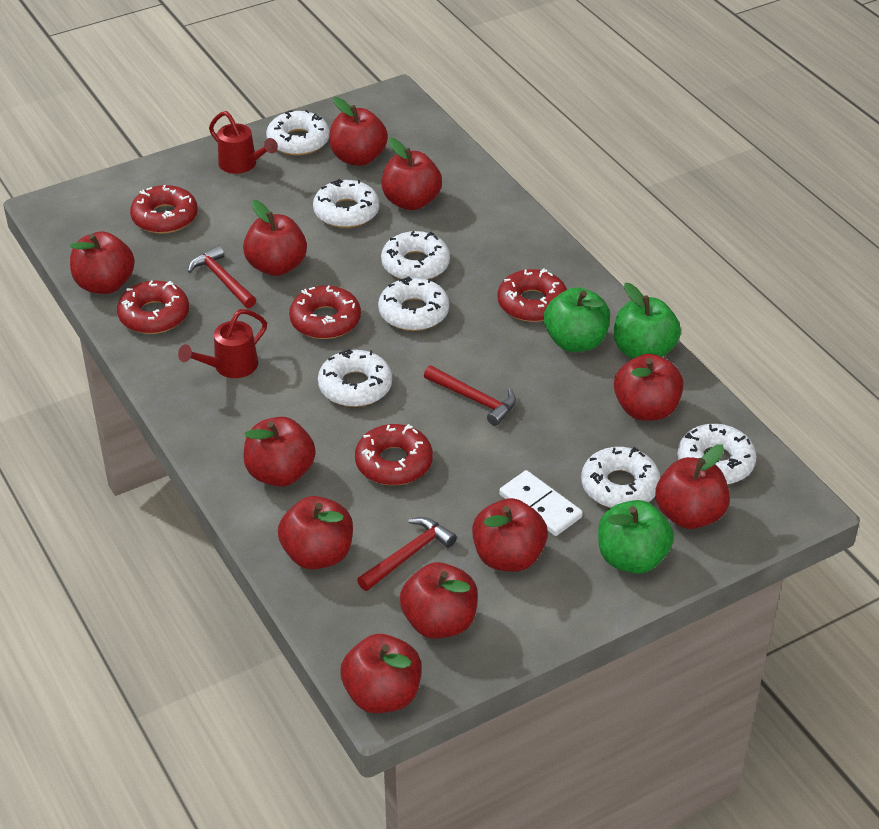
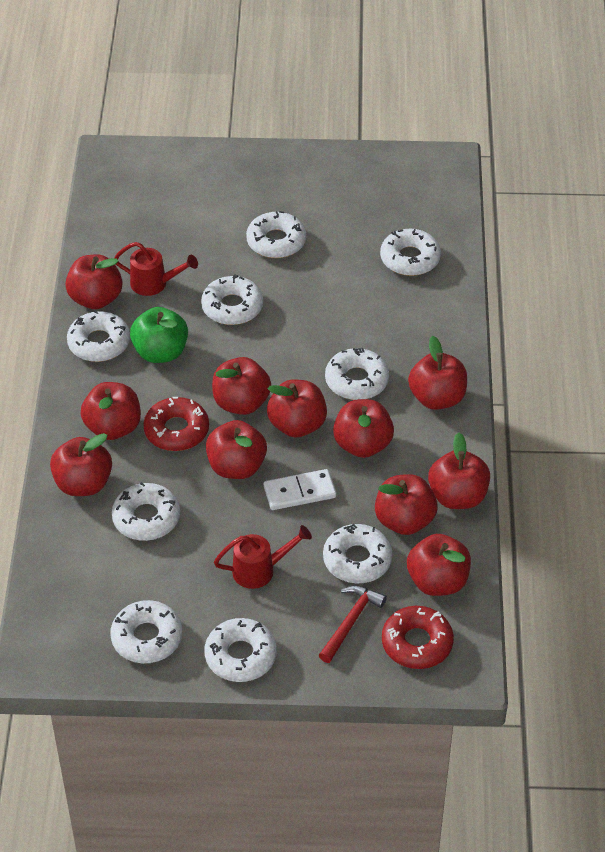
green apple: [544,287,610,352] [598,500,674,574] [614,283,681,359] = 3 -> [130,307,188,363] = 1
red donut: [117,281,189,334] [130,185,198,234] [289,285,361,339] [355,424,433,485] [497,268,567,322] = 5 -> [143,397,209,451] [382,606,454,669] = 2
red hammer: [188,245,256,308] [357,517,457,591] [424,365,516,426] = 3 -> [319,585,387,663] = 1
white donut: [266,110,330,156] [313,179,379,228] [318,349,392,407] [378,276,449,331] [381,231,450,280] [581,447,660,508] [678,424,756,484] = 7 -> [67,310,130,362] [110,600,182,663] [112,482,180,541] [201,274,263,325] [205,618,277,682] [246,211,306,258] [323,524,393,583] [325,348,389,400] [380,229,441,276] = 9

